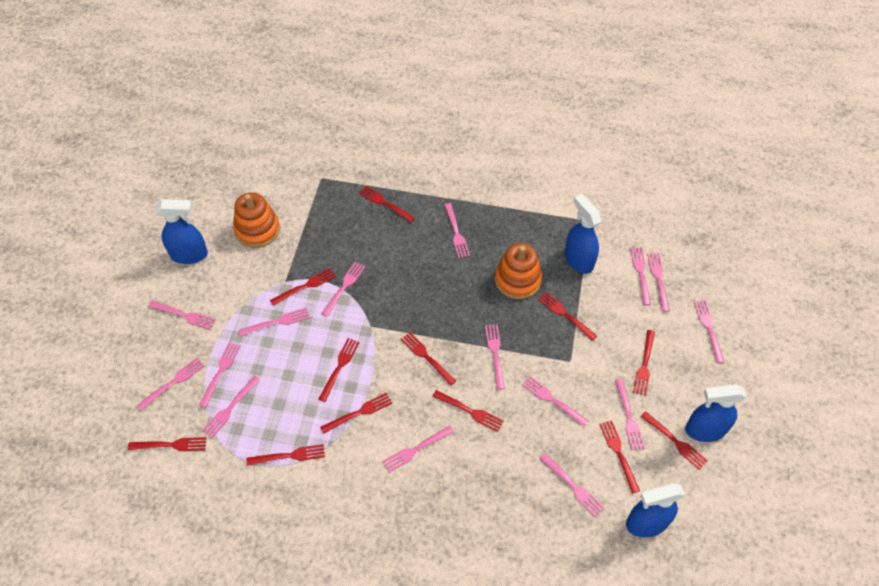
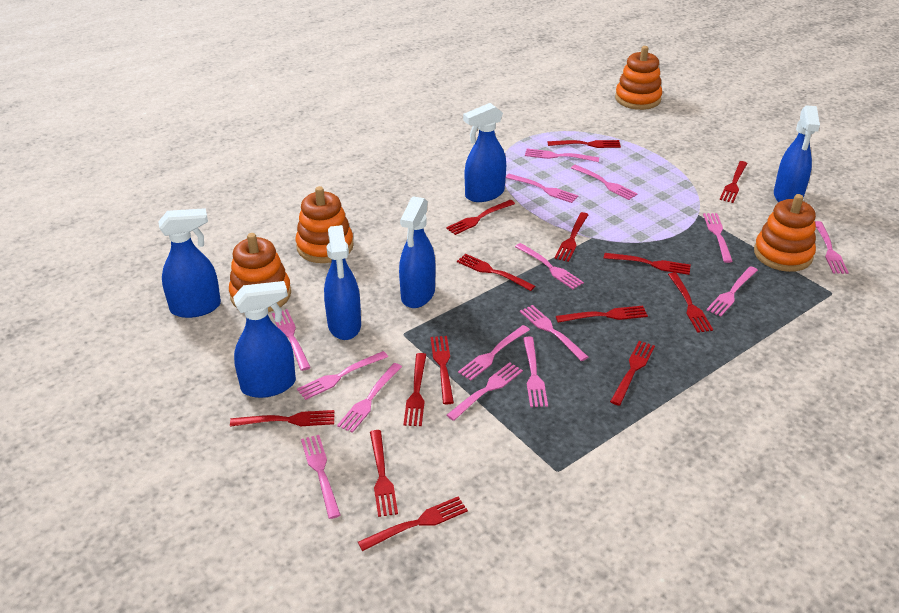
blue spray bottle: [155,199,208,264] [565,194,602,274] [626,483,685,537] [685,384,747,442] = 4 -> [158,208,221,318] [233,281,296,398] [324,225,361,340] [399,196,436,308] [463,103,506,202] [774,105,820,202] = 6
orange stacking toy: [233,192,280,248] [495,243,542,299] = 2 -> [229,233,291,312] [296,186,354,263] [615,46,662,110] [754,194,816,272] = 4
red fork: [128,437,207,451] [246,444,325,466] [270,268,336,305] [319,338,360,402] [320,392,393,434] [359,186,415,222] [401,332,456,386] [432,390,503,432] [538,292,597,341] [599,420,640,493] [633,330,655,396] [640,411,708,470] = 12 -> [230,410,334,427] [358,496,468,551] [370,430,398,517] [403,353,426,426] [431,336,454,404] [446,200,515,235] [457,254,535,291] [548,140,621,148] [554,212,589,262] [556,306,648,323] [604,253,691,275] [610,341,655,406] [668,273,713,333] [720,161,748,203] = 14

